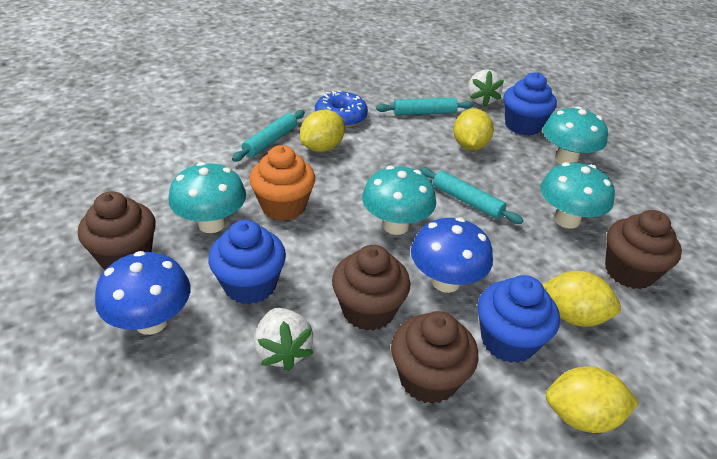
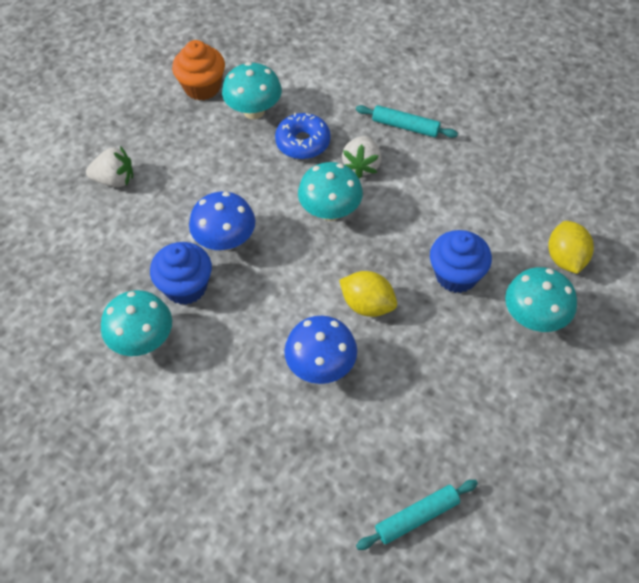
blue cupcake: [208,220,286,305] [477,275,560,363] [503,72,557,136] = 3 -> [150,242,212,305] [430,230,492,293] = 2
brown cupcake: [78,191,156,269] [332,245,411,331] [391,311,478,404] [605,210,682,289] = 4 -> none = 0
turquoise rolling pin: [232,110,305,162] [376,98,474,115] [419,167,523,224] = 3 -> [356,105,458,138] [356,480,478,550] = 2
yellow lemon: [300,110,345,152] [453,109,494,150] [542,271,621,327] [546,366,639,433] = 4 -> [339,271,397,317] [548,221,594,274] = 2

